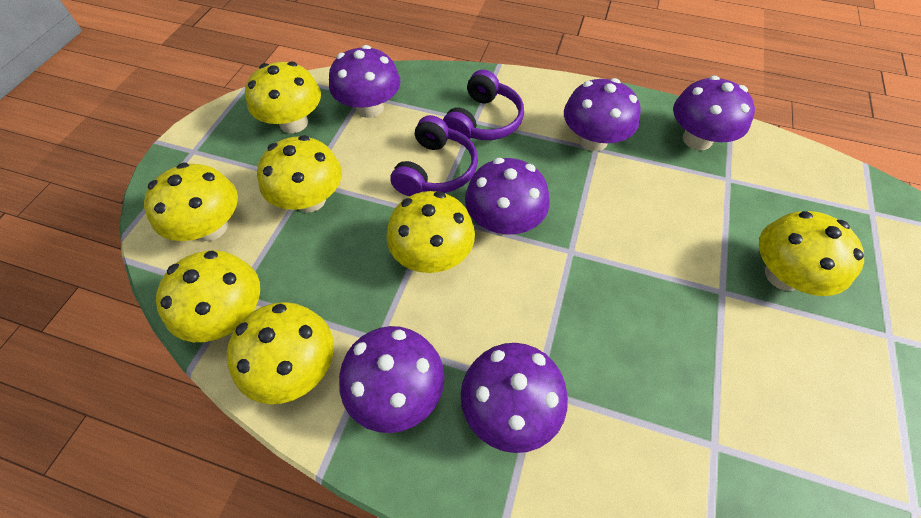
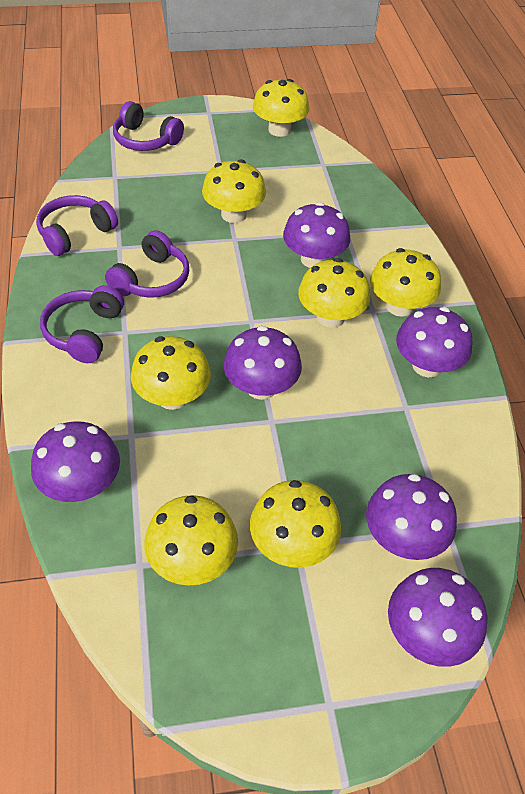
purple headphones: [391,115,478,196] [443,70,524,140] = 2 -> [36,195,118,256] [40,285,124,363] [105,230,189,298] [113,101,184,151] = 4

